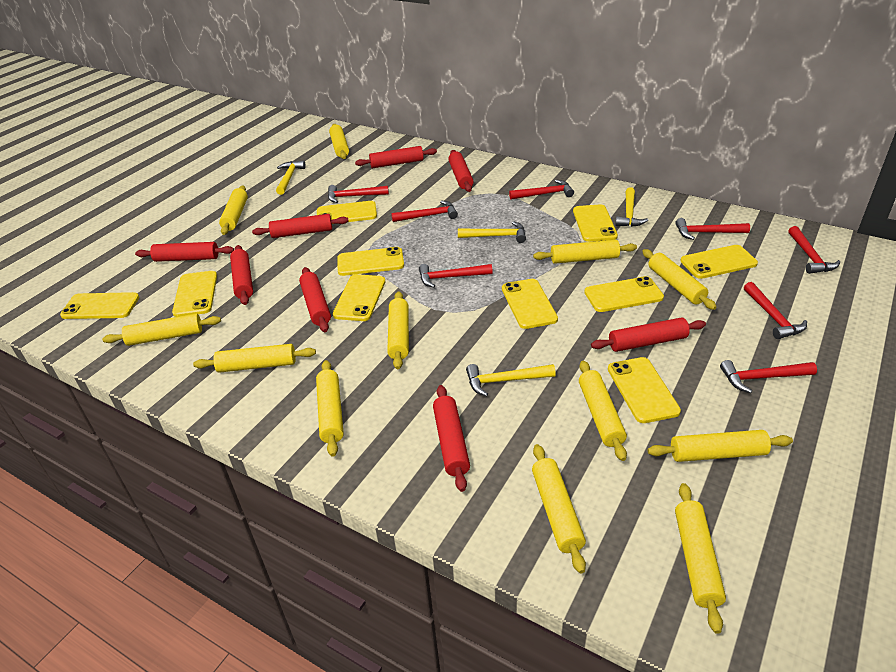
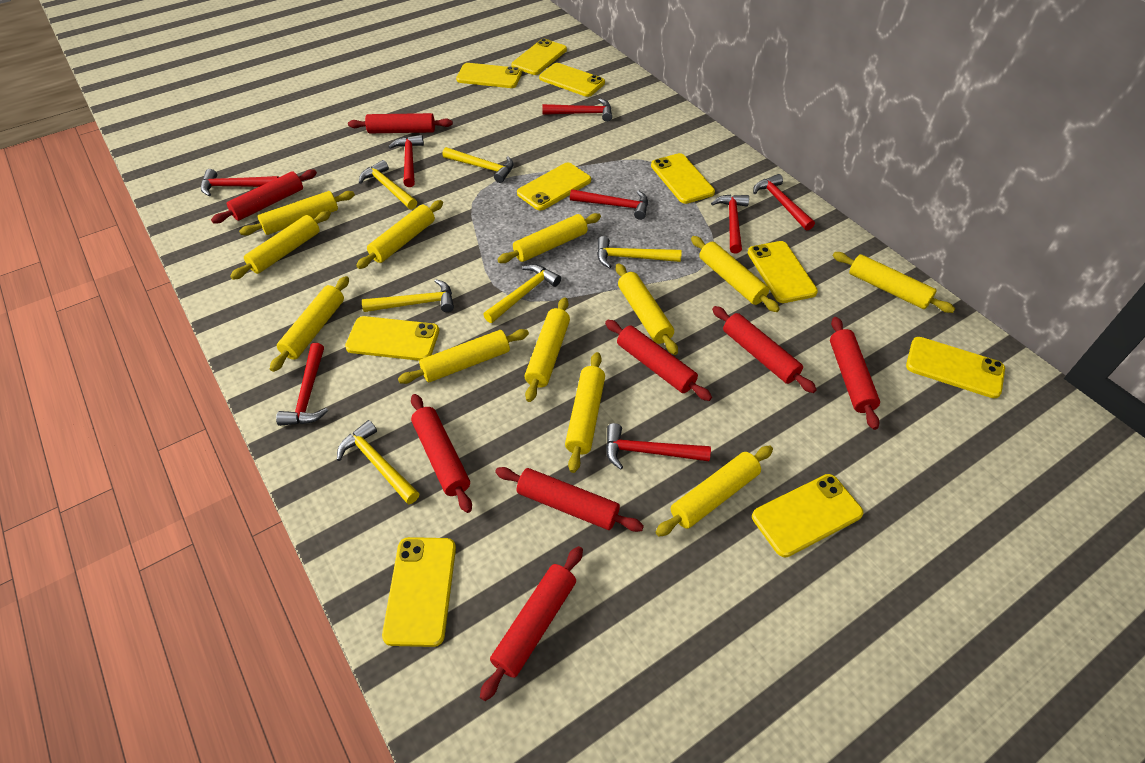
yellow hammer: [276,161,306,195] [458,221,526,243] [466,364,556,396] [615,187,648,227] = 4 -> [337,420,420,504] [359,160,417,210] [362,279,454,312] [442,147,514,183] [483,264,561,323] [597,236,682,268] = 6

